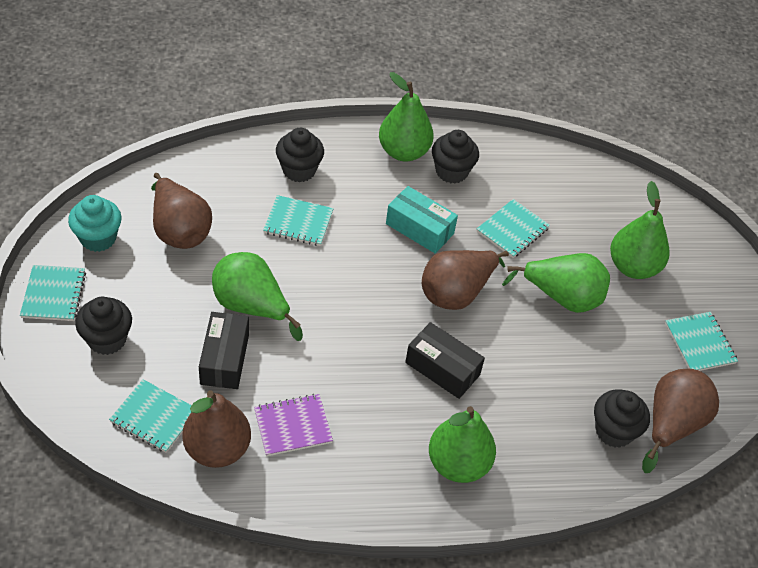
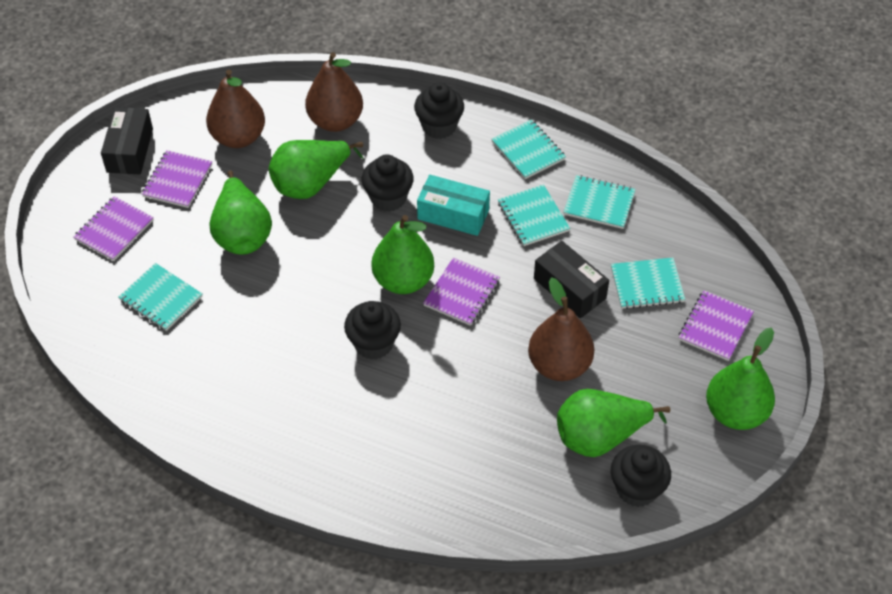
brown pear: [151,173,212,249] [182,390,251,468] [422,250,509,310] [642,368,719,473] = 4 -> [206,70,265,148] [305,52,363,132] [528,277,594,381] = 3
purple notebook: [254,394,333,456] = 1 -> [73,196,154,261] [142,150,212,208] [423,257,500,326] [679,290,754,361] = 4
turquoise cupcake: [68,195,122,252] = 1 -> none = 0

